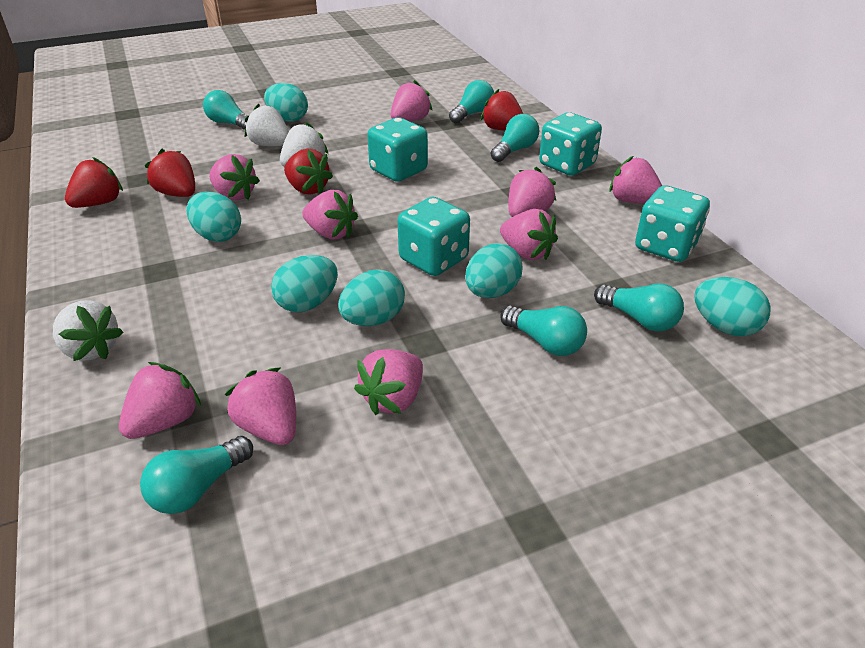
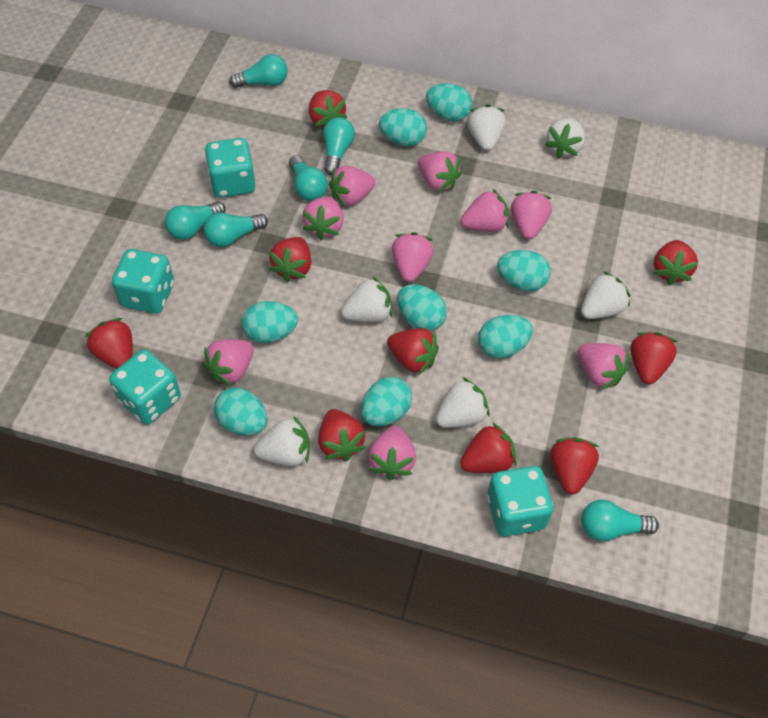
red strawberry: [65,157,123,208] [144,149,195,197] [284,148,333,195] [481,89,523,131] = 4 -> [85,318,133,369] [269,237,311,282] [309,90,347,128] [318,409,366,461] [387,328,439,375] [460,422,516,473] [550,437,599,495] [630,332,677,384] [653,240,698,285] = 9
turquoise egg: [186,192,241,242] [264,83,308,122] [271,255,338,312] [338,270,405,326] [465,243,523,298] [694,277,770,336] = 6 -> [214,388,268,436] [242,301,298,343] [361,377,412,426] [379,108,427,146] [397,284,447,331] [426,83,472,121] [478,315,533,359] [497,250,551,291] = 8
white strawberry: [53,300,123,361] [245,103,289,146] [280,122,328,167] = 3 -> [254,416,310,466] [341,277,392,322] [436,377,490,428] [467,104,506,151] [545,118,585,159] [581,271,631,319] = 6

